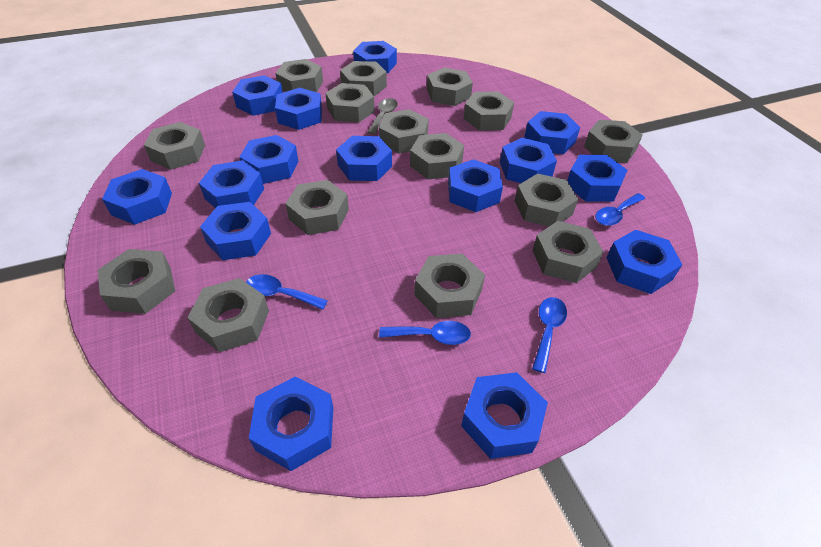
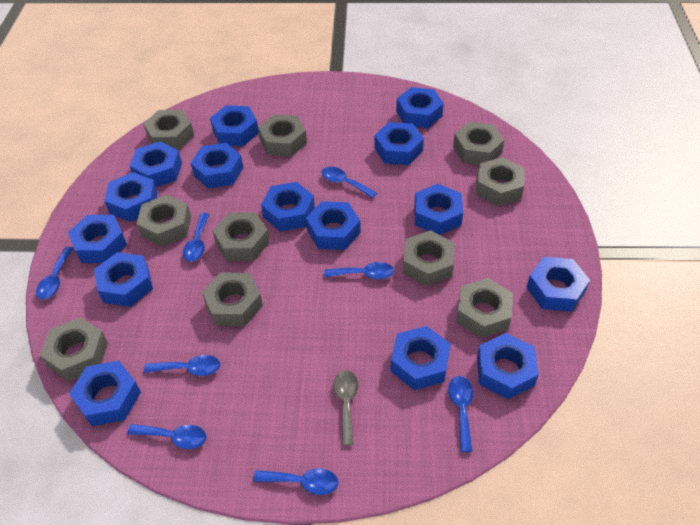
blue spoon: [246,274,328,310] [379,321,471,345] [532,297,567,373] [595,193,645,226] = 4 -> [36,247,74,300] [127,424,206,449] [144,355,220,376] [183,213,209,262] [253,468,339,495] [322,167,377,198] [324,262,394,279] [448,376,474,452] = 8
grey nut: [98,249,175,314] [144,122,205,170] [188,278,269,352] [275,59,323,92] [285,180,349,235] [325,83,375,123] [340,61,387,96] [379,109,429,154] [410,133,464,179] [415,254,485,318] [427,67,473,106] [464,91,514,131] [515,173,578,227] [532,221,604,283] [584,119,643,163] = 15 -> [40,317,108,381] [137,195,191,247] [143,110,194,150] [202,272,263,326] [213,212,270,261] [258,115,307,157] [403,230,454,286] [453,122,504,165] [456,278,513,338] [476,157,525,206] = 10

